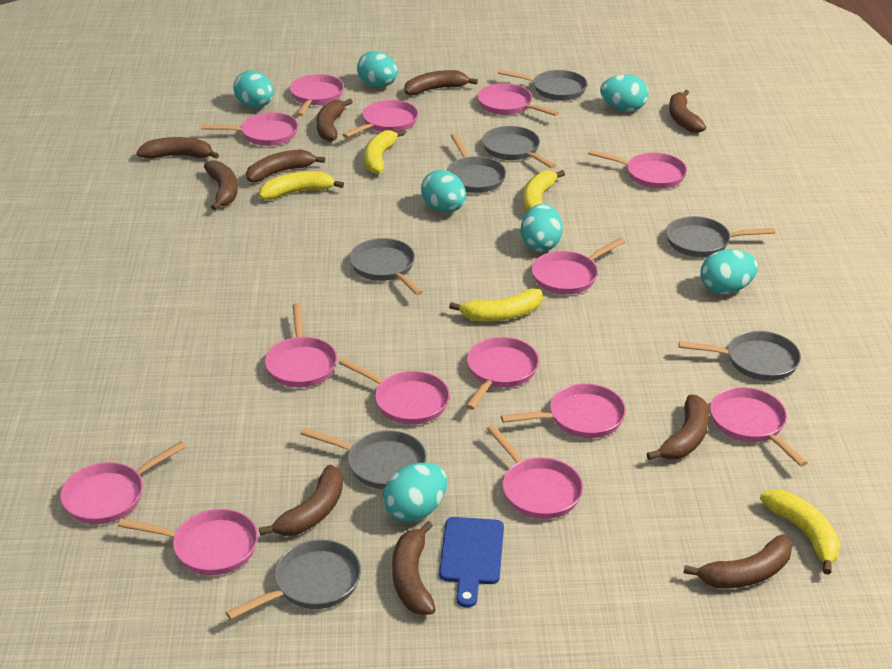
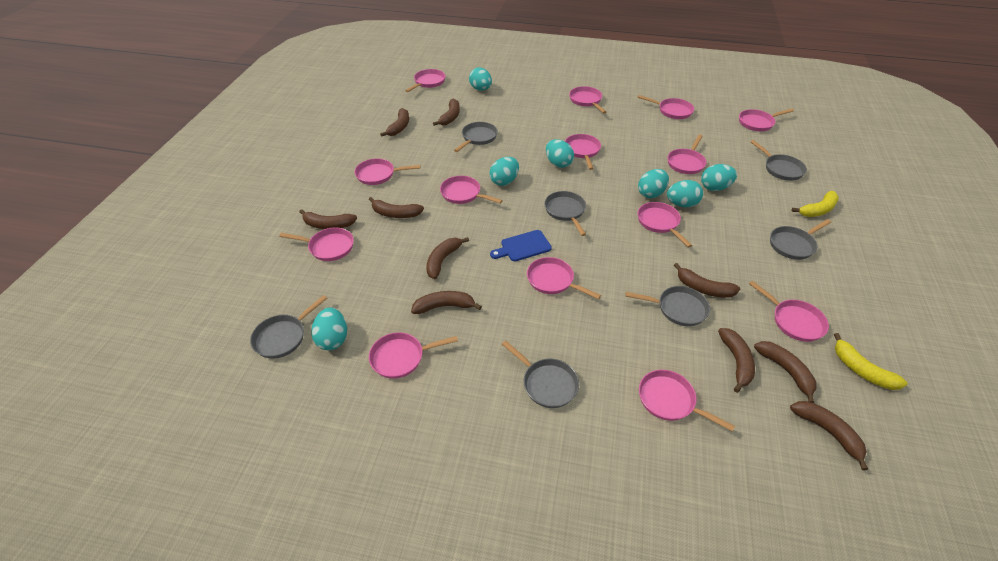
grey pan: [225,540,361,620] [301,428,427,489] [350,238,423,295] [447,133,506,193] [482,126,556,168] [498,70,588,101] [666,216,775,257] [679,331,801,381] = 8 -> [250,295,327,359] [454,122,498,152] [502,340,579,408] [544,191,586,236] [625,286,710,326] [751,140,807,181] [770,219,831,260] = 7
yellow banana: [259,171,344,200] [364,129,405,174] [449,288,543,322] [523,170,565,213] [760,489,840,575] = 5 -> [791,191,839,217] [834,333,908,390] = 2

